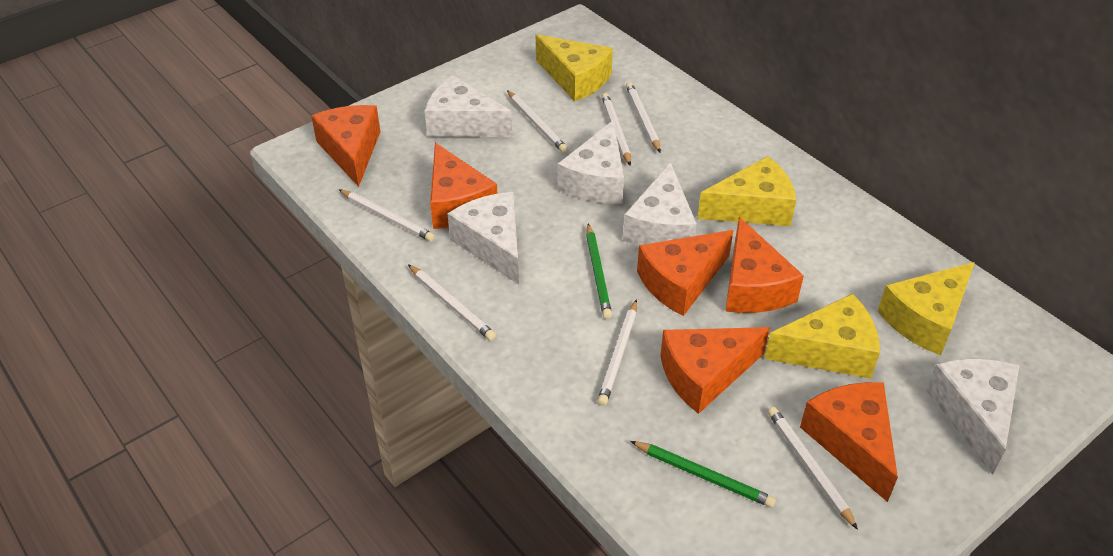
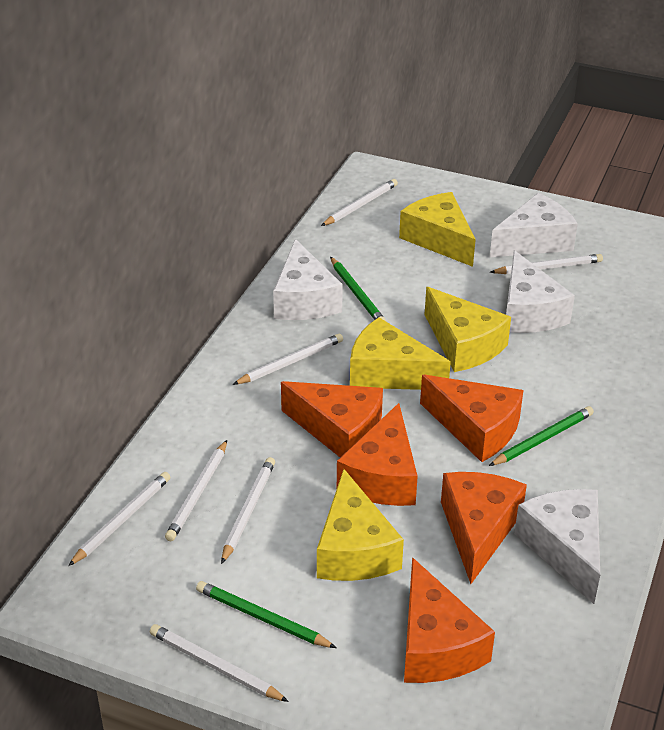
green pencil: [586,224,612,319] [630,441,776,508] = 2 -> [196,581,336,648] [330,257,386,321] [489,406,594,466] = 3
orange cheese: [311,105,380,187] [430,143,497,229] [637,230,733,316] [660,327,770,414] [725,217,804,313] [800,382,898,502] = 6 -> [281,381,383,457] [337,403,418,506] [404,557,495,683] [420,375,524,462] [441,472,527,584] = 5
white cheese: [425,75,512,137] [447,192,519,285] [558,120,624,204] [623,162,697,246] [926,359,1020,475] = 5 -> [273,239,343,320] [490,193,578,257] [506,250,575,333] [514,489,600,604] = 4

